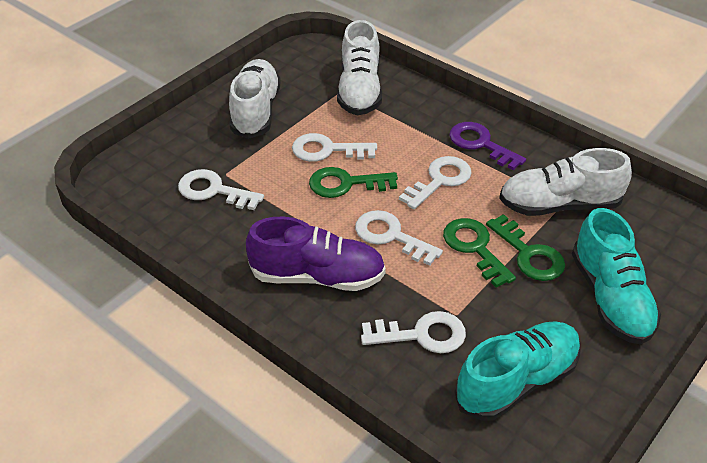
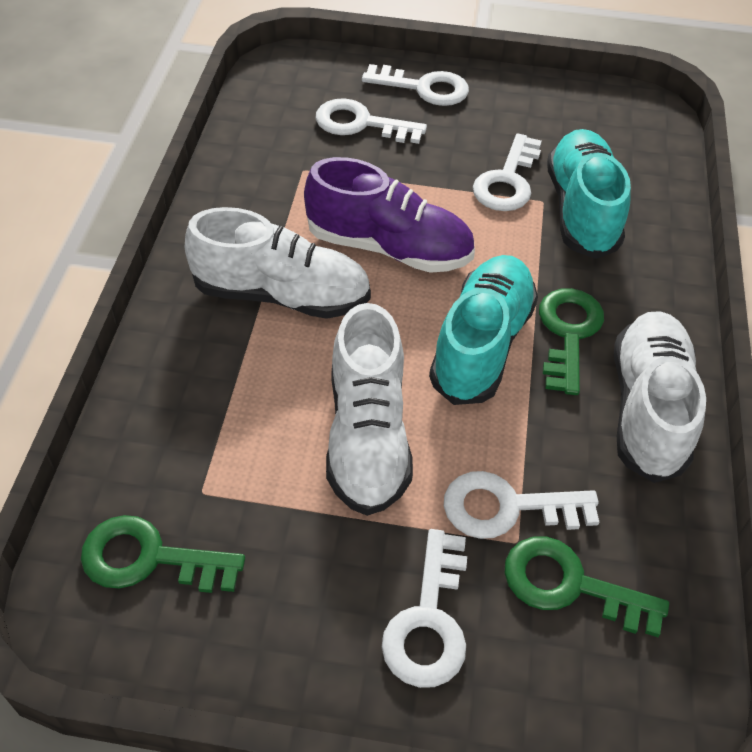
purple key: [449,122,526,170] = 1 -> none = 0

